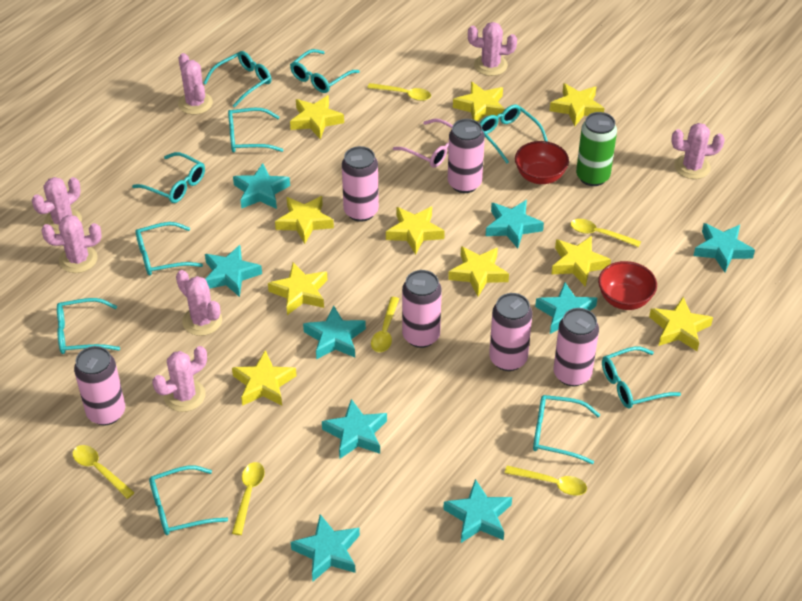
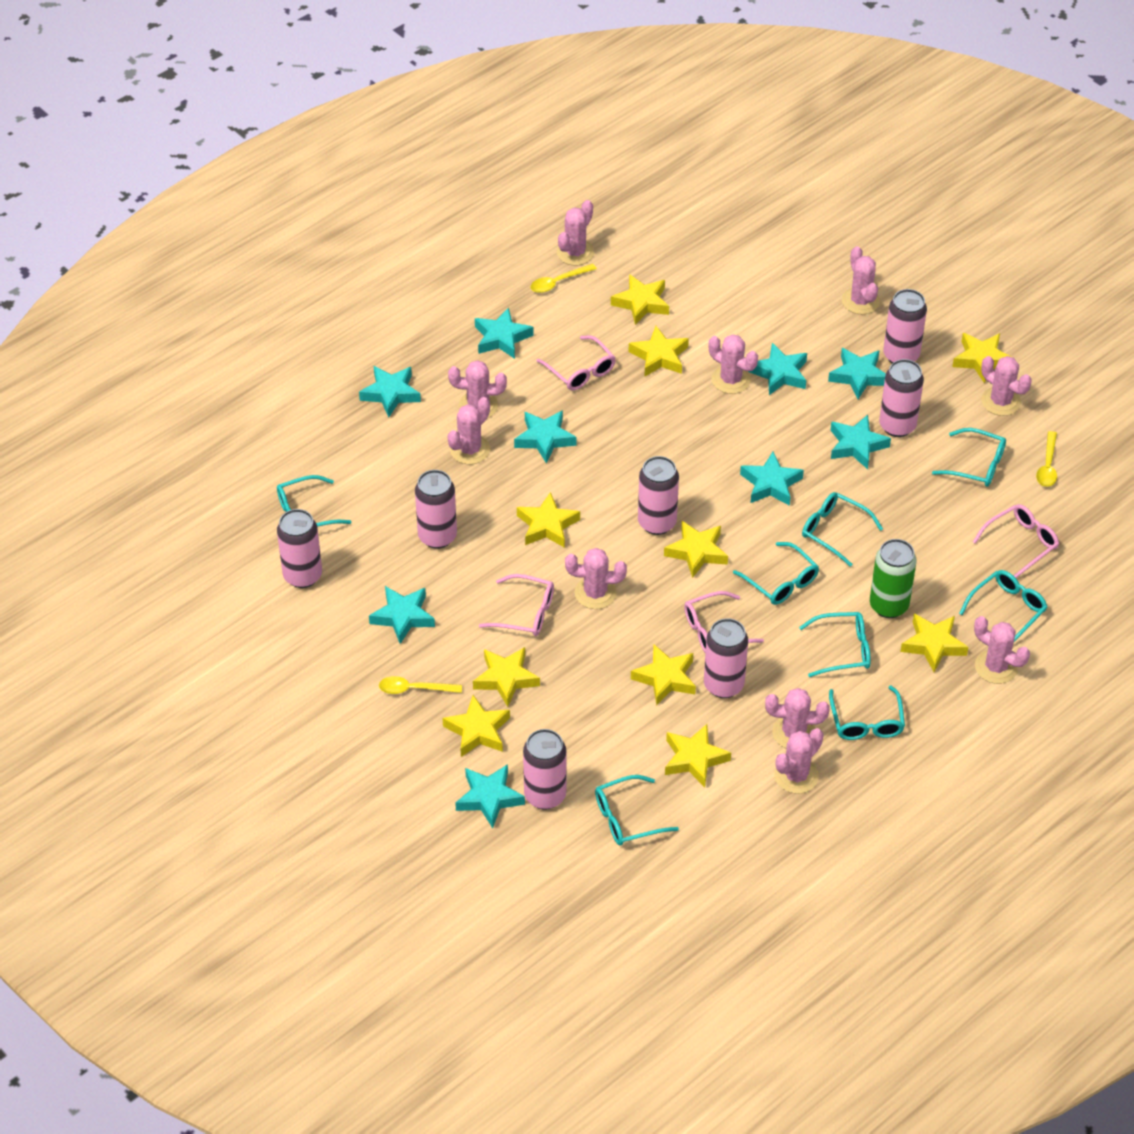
pink cactus: [32,177,82,234] [42,215,102,273] [152,346,207,412] [176,270,222,336] [178,53,213,115] [468,22,517,76] [671,123,725,179] = 7 -> [448,360,507,418] [448,397,490,464] [557,200,594,266] [565,548,627,609] [709,334,758,394] [765,688,830,748] [774,728,823,794] [842,246,880,314] [974,616,1030,684] [981,356,1032,416] = 10
pink can: [74,346,125,425] [342,146,379,222] [402,270,442,348] [448,119,485,193] [489,293,532,371] [553,308,599,386] = 6 -> [277,509,322,588] [415,470,457,549] [523,729,566,810] [638,456,679,535] [704,618,748,698] [879,359,924,437] [883,289,927,363] = 7
pink glasses: [393,119,453,168] = 1 -> [479,574,554,636] [537,335,616,391] [684,591,764,652] [973,504,1059,578] = 4
red bowl: [515,141,569,184] [598,261,657,310] = 2 -> none = 0
turquoise glasses: [57,298,120,354] [132,152,205,203] [136,222,203,276] [149,465,228,535] [203,51,271,108] [228,108,283,152] [290,49,360,93] [480,105,548,164] [533,395,600,464] [602,346,681,409] = 10 -> [277,475,351,527] [595,775,679,846] [733,542,819,605] [799,612,871,677] [802,492,883,567] [829,685,905,740] [932,428,1006,487] [959,570,1048,642] = 8
yellow spoon: [73,445,135,499] [232,462,265,535] [367,83,431,101] [371,297,399,352] [505,465,587,496] [570,219,641,247] = 6 -> [379,676,462,694] [530,264,597,293] [1036,431,1057,487] = 3

